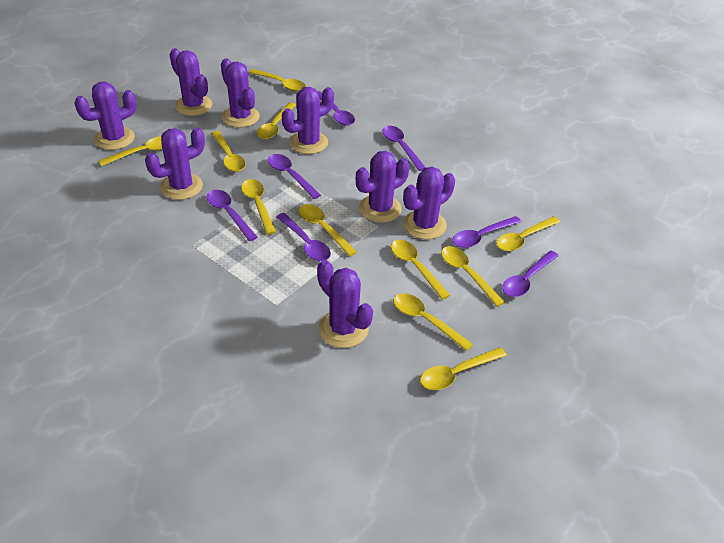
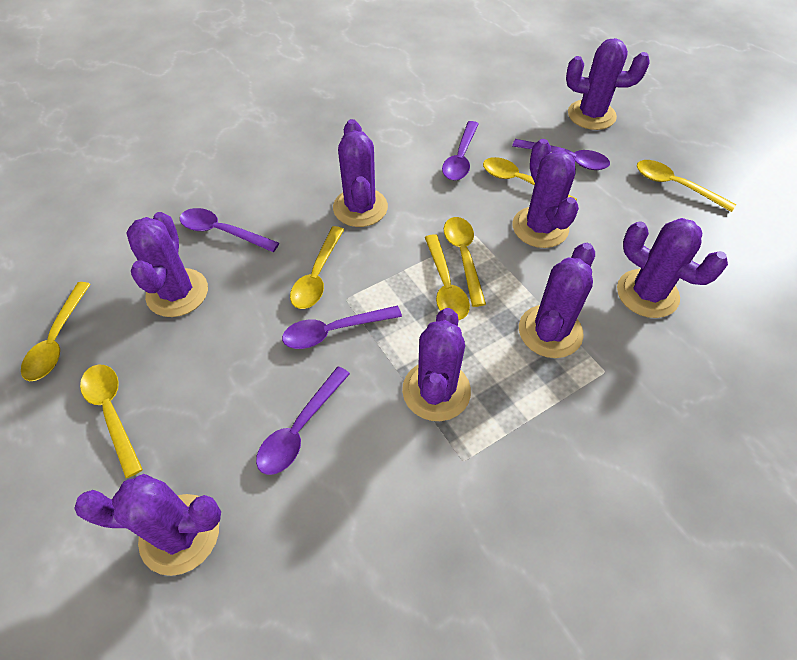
purple spoon: [207,190,257,241] [268,154,321,199] [276,213,331,261] [318,91,355,126] [382,126,426,171] [452,216,521,248] [502,251,559,297] = 7 -> [180,208,279,252] [256,366,350,475] [282,306,402,349] [442,121,479,181] [512,139,610,170] = 5
yellow spoon: [99,136,162,166] [211,131,246,172] [241,179,276,235] [249,69,306,91] [257,102,296,139] [299,204,357,257] [391,240,450,300] [393,293,473,351] [420,347,507,390] [441,246,505,307] [496,216,560,251] = 11 -> [21,282,91,381] [80,364,143,478] [290,226,344,309] [425,234,470,320] [444,217,486,307] [483,157,577,200] [637,160,736,212] = 7

